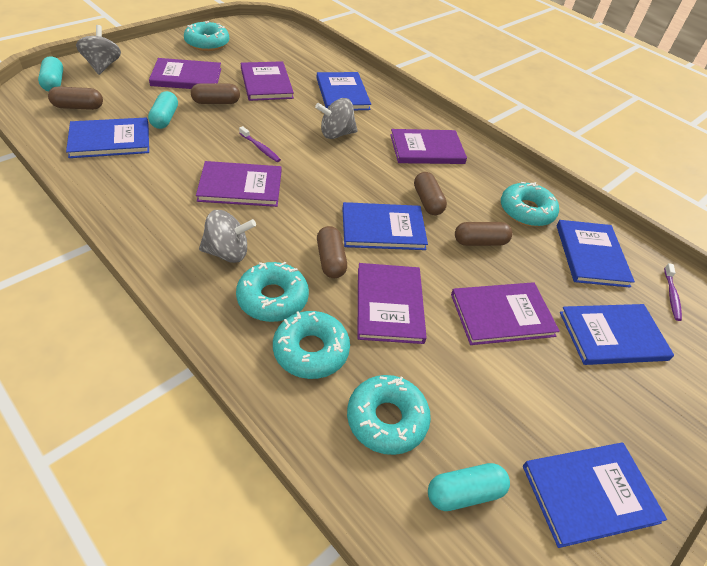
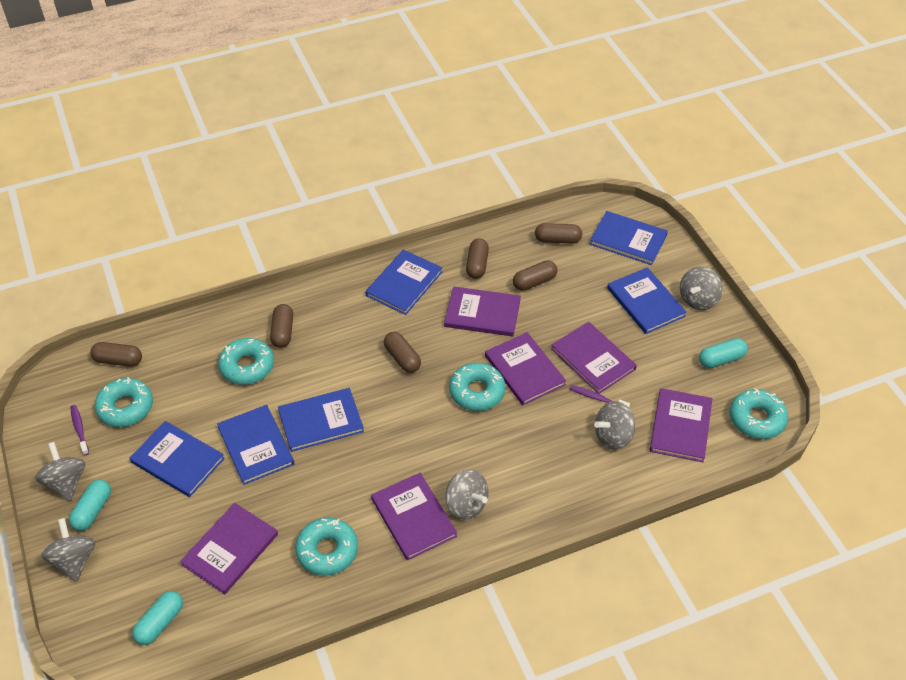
brown capsule: [48,87,103,110] [191,83,240,104] [317,226,347,278] [414,172,447,215] [455,222,512,246] = 5 -> [90,342,142,367] [270,304,293,348] [384,332,421,373] [466,238,489,279] [513,260,558,291] [535,223,582,243] = 6
grey spinning top: [76,25,121,75] [199,210,256,263] [315,98,358,139] = 3 -> [35,442,85,501] [41,518,95,582] [445,469,489,520] [594,401,635,450] [680,266,723,310] = 5

